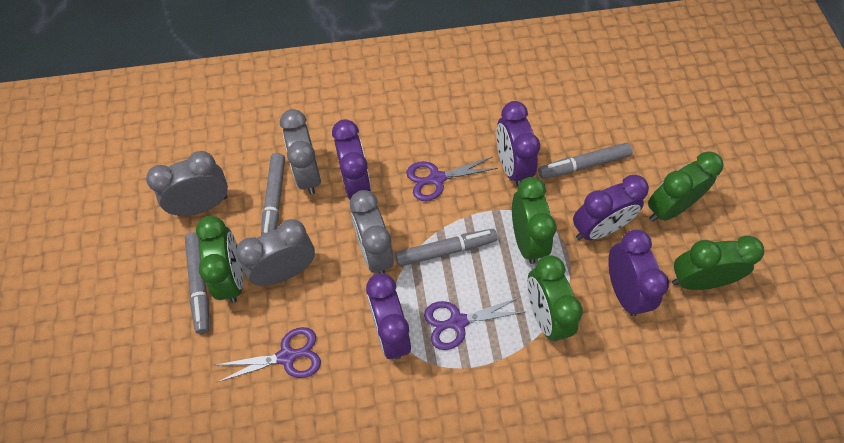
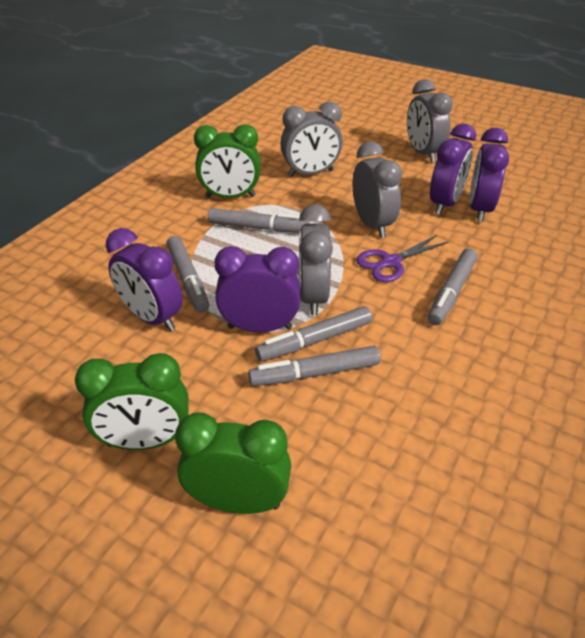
green clock: [196,216,243,303] [512,177,557,264] [527,255,583,342] [648,151,724,222] [672,236,764,290] = 5 -> [75,353,188,450] [175,413,291,514] [194,124,260,198] = 3
grey marker: [185,232,209,334] [261,153,285,235] [395,229,498,267] [538,143,632,179] = 4 -> [166,236,209,313] [208,208,309,233] [248,346,381,386] [255,306,372,361] [428,248,478,325] = 5
purple clock: [332,119,371,200] [366,273,411,359] [496,101,540,187] [573,175,649,240] [608,230,669,316] = 5 -> [106,228,183,331] [214,246,300,333] [430,123,476,215] [469,128,509,222] = 4
purple scissors: [216,327,321,382] [406,157,498,201] [424,297,524,350] = 3 -> [356,235,449,282] = 1

